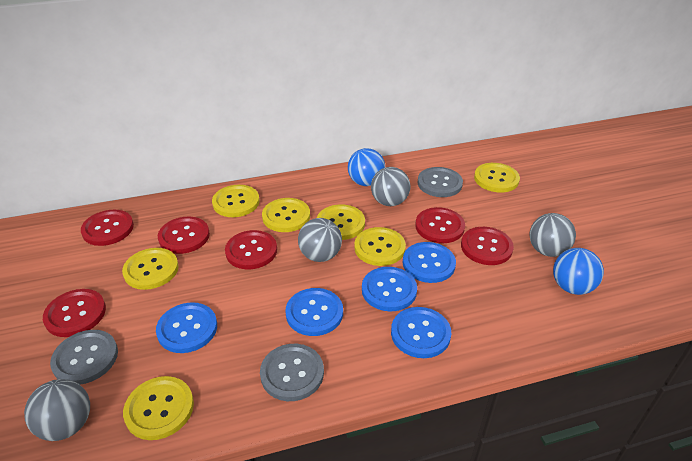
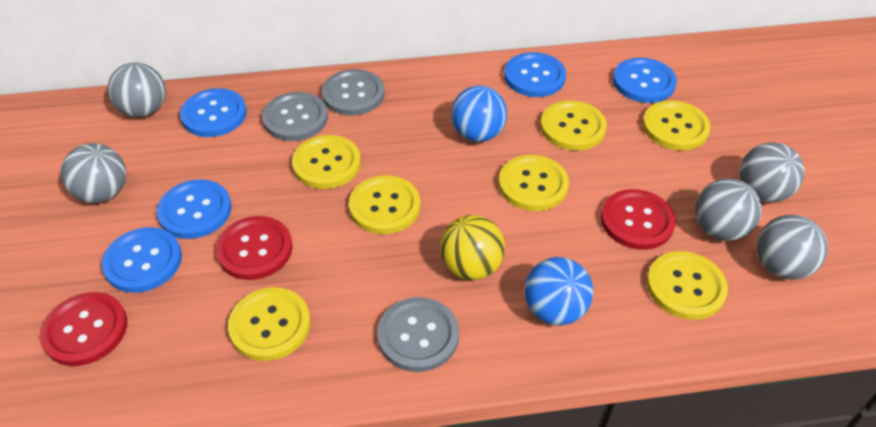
grey ball: [24,379,90,441] [298,218,342,262] [371,167,410,206] [530,213,576,257] = 4 -> [61,143,126,203] [108,62,166,117] [695,178,762,241] [739,142,805,202] [757,215,828,280] = 5
red button: [43,289,106,337] [81,210,134,246] [158,217,210,254] [225,230,277,269] [415,207,465,243] [461,227,514,265] = 6 -> [40,292,127,366] [216,216,293,280] [601,189,676,250] = 3
yellow ball: none = 0 -> [440,215,505,280] = 1

